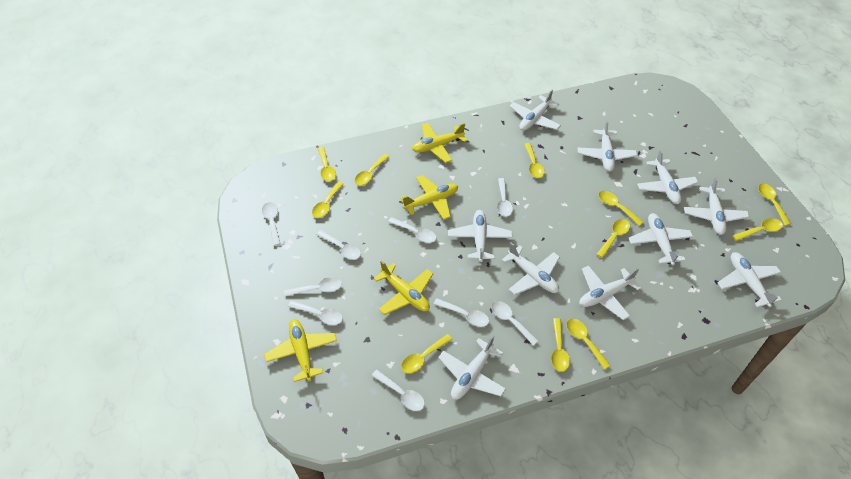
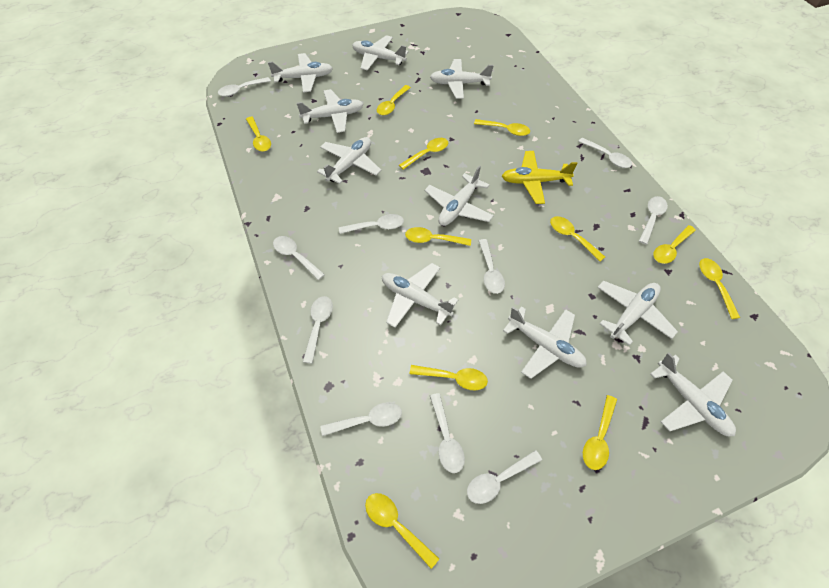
white spoon: [262,202,280,246] [284,278,342,297] [288,300,343,325] [316,230,361,260] [372,370,425,411] [388,217,437,243] [434,298,489,327] [491,301,538,346] [497,178,513,217] = 9 -> [218,77,271,97] [273,236,325,280] [303,296,333,364] [321,402,402,436] [339,214,404,234] [430,393,465,473] [467,450,542,504] [479,239,505,294] [578,138,632,168] [639,196,668,245] = 10
yellow plane: [264,319,337,382] [373,260,433,315] [400,175,458,220] [412,123,467,163] = 4 -> [502,151,578,204] = 1

